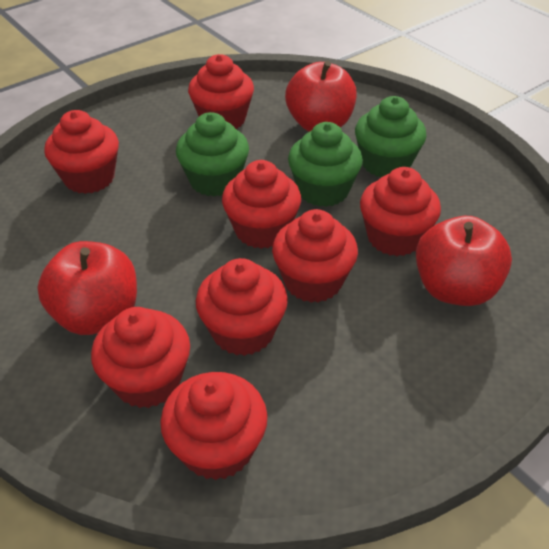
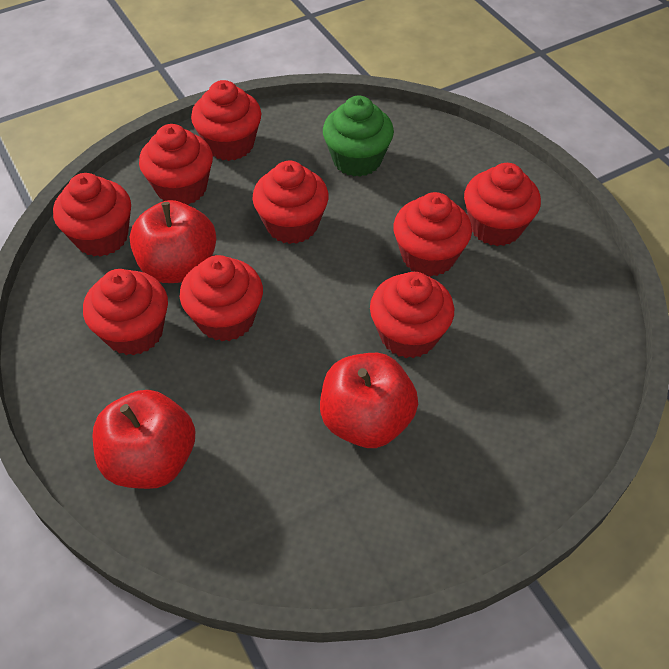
green cupcake: [176,112,249,196] [288,122,363,207] [355,96,426,177] = 3 -> [323,96,394,177] = 1
red cupcake: [44,110,119,194] [91,307,190,408] [160,372,267,480] [188,54,254,129] [196,258,288,356] [222,160,301,249] [272,209,358,303] [360,167,441,256] = 8 -> [53,173,131,257] [83,269,168,356] [139,124,213,205] [180,255,263,342] [191,80,261,161] [252,160,329,244] [370,272,454,358] [393,192,472,277] [464,163,541,246] = 9

